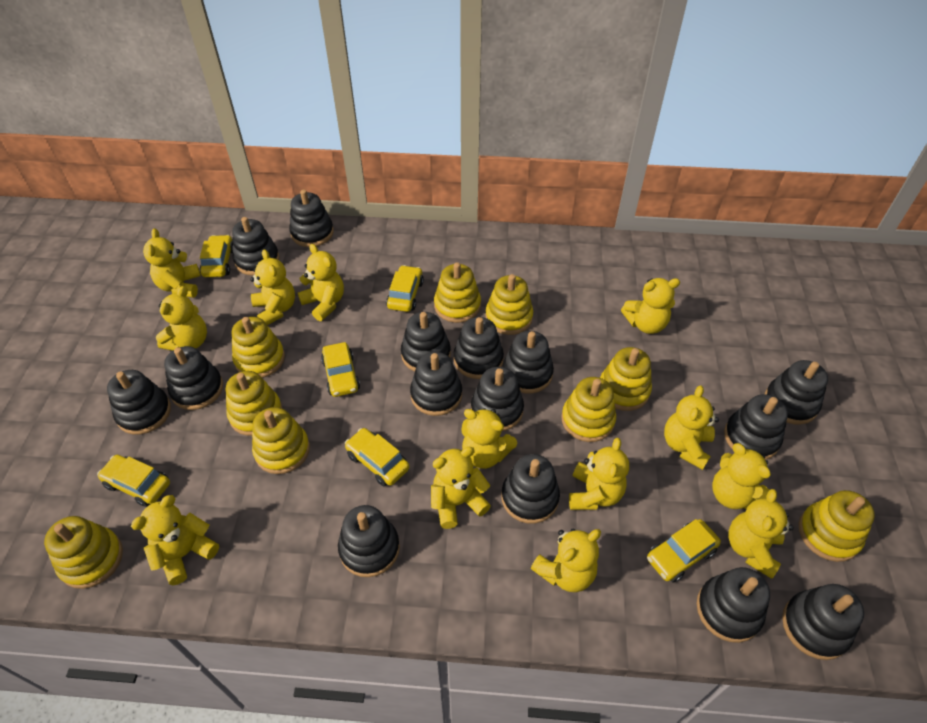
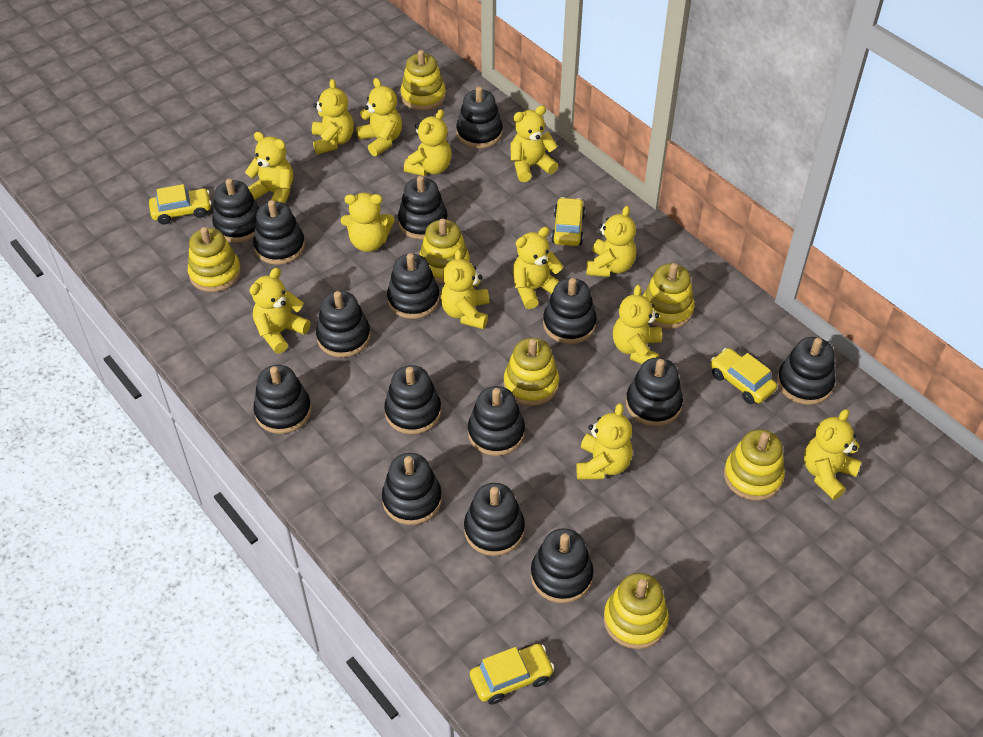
yellow car: [97,455,170,507] [200,235,233,277] [321,342,360,397] [345,428,409,486] [386,265,424,312] [647,519,721,583] = 6 -> [149,184,212,225] [470,644,554,705] [551,197,585,246] [710,348,777,404] = 4
yellow stacking toy: [44,516,123,589] [226,371,282,436] [232,317,285,378] [252,407,310,474] [434,262,481,323] [485,274,533,335] [561,377,616,442] [600,347,652,411] [799,490,875,562] = 9 -> [188,227,241,292] [400,50,446,111] [419,218,470,283] [504,338,559,406] [604,573,669,649] [643,263,695,329] [724,429,785,501] = 7

